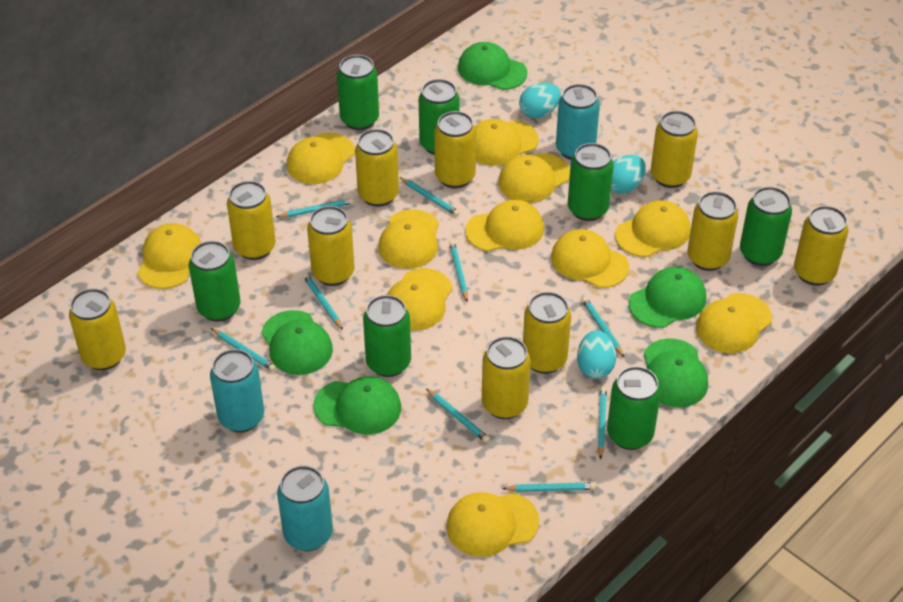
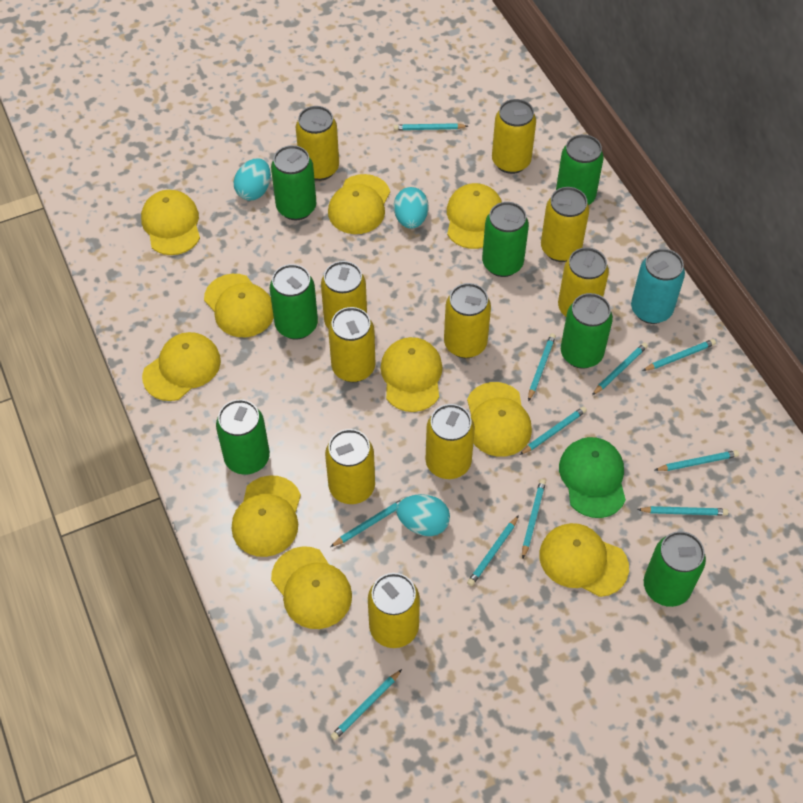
green cap: [261,310,333,375] [313,376,401,434] [458,42,527,90] [629,267,706,328] [644,338,708,408] = 5 -> [559,437,626,518] = 1
turquoise can: [210,349,264,433] [277,466,333,551] [556,84,600,160] = 3 -> [631,249,685,324] = 1
turquoise pencil: [211,328,276,371] [276,198,354,217] [303,273,343,330] [400,177,460,216] [426,388,490,443] [449,241,468,302] [502,483,596,492] [581,297,624,357] [598,386,607,460] = 9 -> [330,498,404,547] [331,669,402,740] [394,123,468,130] [467,515,519,586] [520,406,587,455] [522,479,546,559] [528,333,556,401] [592,343,648,395] [637,506,728,516] [642,339,716,371] [655,450,739,471] = 11
yellow cap: [137,223,201,289] [287,133,355,184] [378,209,439,269] [387,268,453,331] [446,492,539,557] [465,199,544,251] [475,119,539,166] [498,153,570,203] [551,229,629,288] [615,200,691,257] [696,293,772,353] = 11 -> [141,190,200,255] [142,332,221,401] [204,274,274,337] [232,475,301,557] [271,546,352,629] [328,174,390,234] [380,337,442,412] [447,183,502,249] [467,382,532,457] [539,523,629,597] = 10

